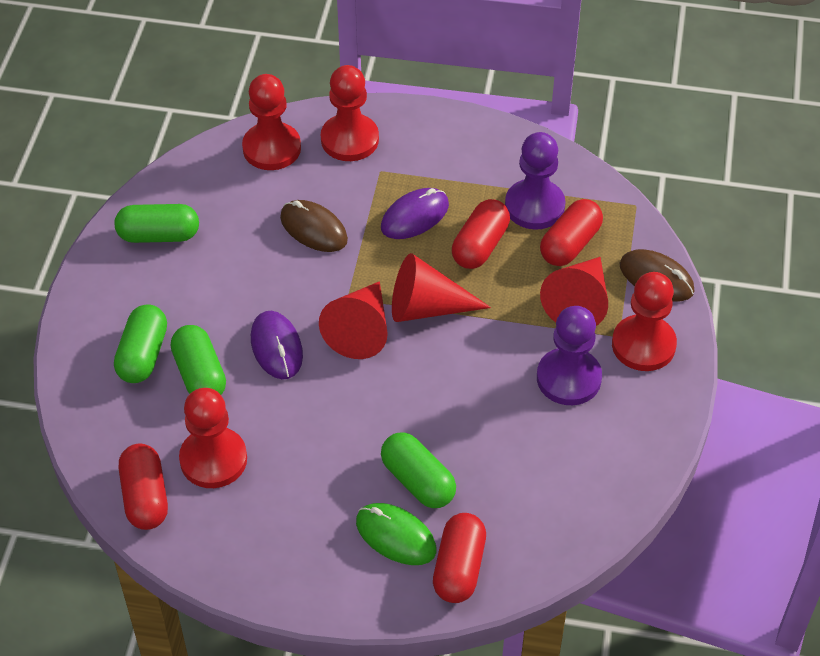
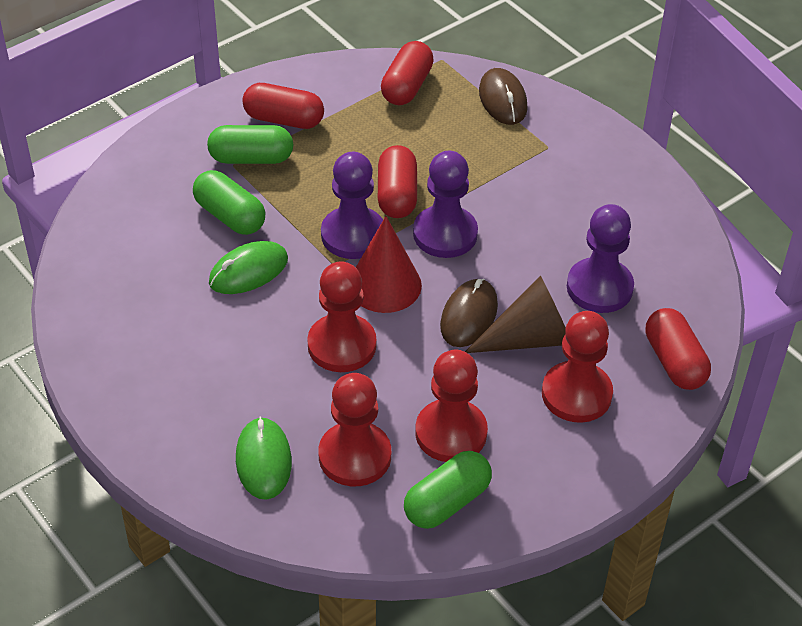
brown cone: none = 0 -> [465,275,566,353] = 1
green capsule: [114,304,167,383] [115,204,199,243] [171,325,226,395] [381,432,456,508] = 4 -> [193,170,265,235] [207,125,293,164] [404,451,492,529] = 3
green mouse: [356,503,436,565] = 1 -> [209,241,288,294] [236,416,292,500] = 2
purple mouse: [251,311,303,379] [381,188,449,239] = 2 -> none = 0
purple pawn: [505,132,565,229] [537,306,602,405] = 2 -> [321,152,383,259] [413,151,478,258] [567,204,634,313] = 3
red cone: [319,281,388,359] [392,253,491,322] [540,257,608,326] = 3 -> [356,216,422,313] = 1

